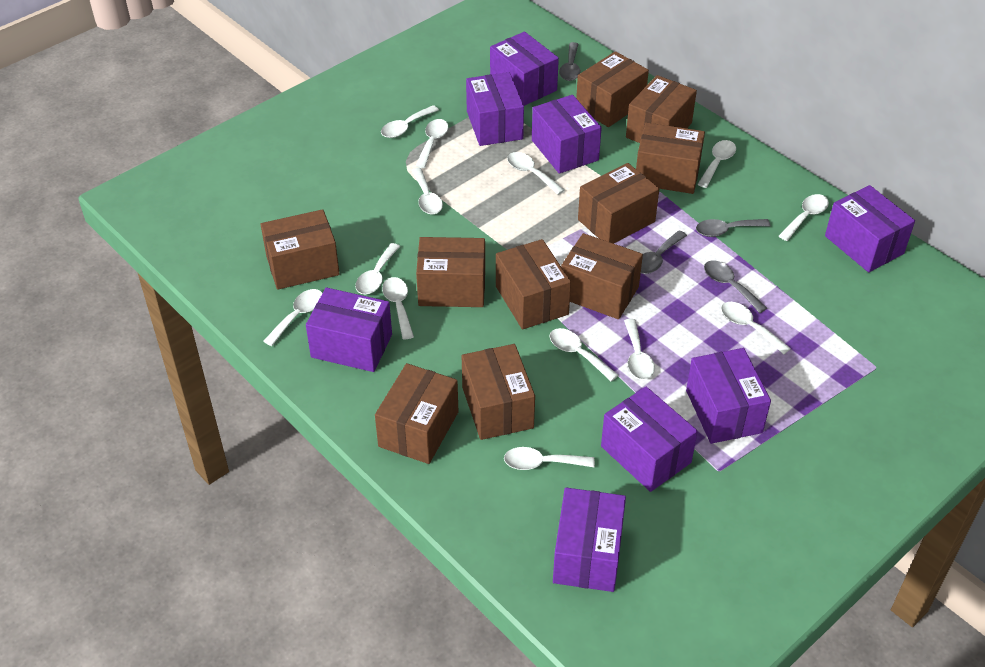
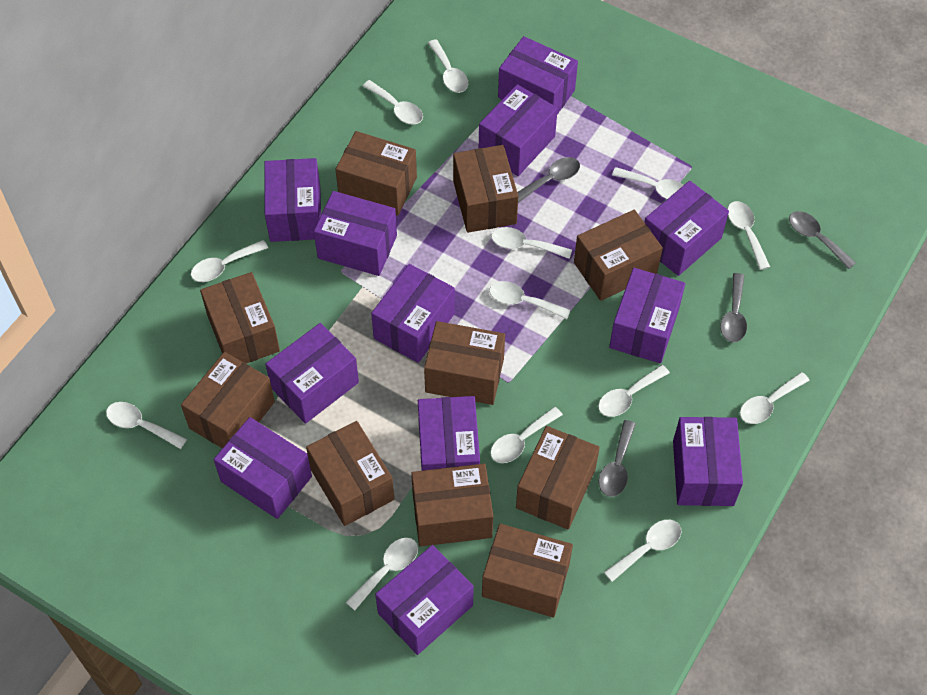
purple box: [306,287,392,372] [466,72,524,146] [490,32,559,106] [532,95,602,174] [553,488,626,592] [601,387,698,492] [686,348,771,444] [825,185,915,272] = 8 -> [214,417,312,519] [264,158,321,242] [266,323,359,424] [314,191,397,276] [371,264,455,363] [375,545,474,655] [418,396,480,471] [479,84,558,176] [498,36,578,115] [609,268,685,363] [644,181,729,276] [673,417,743,506] = 12

